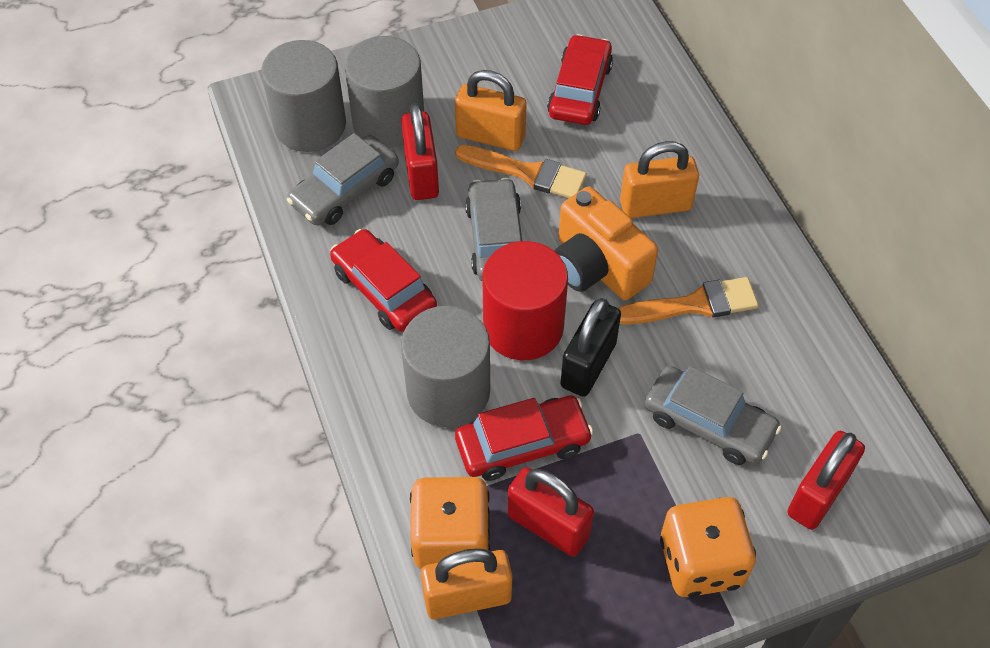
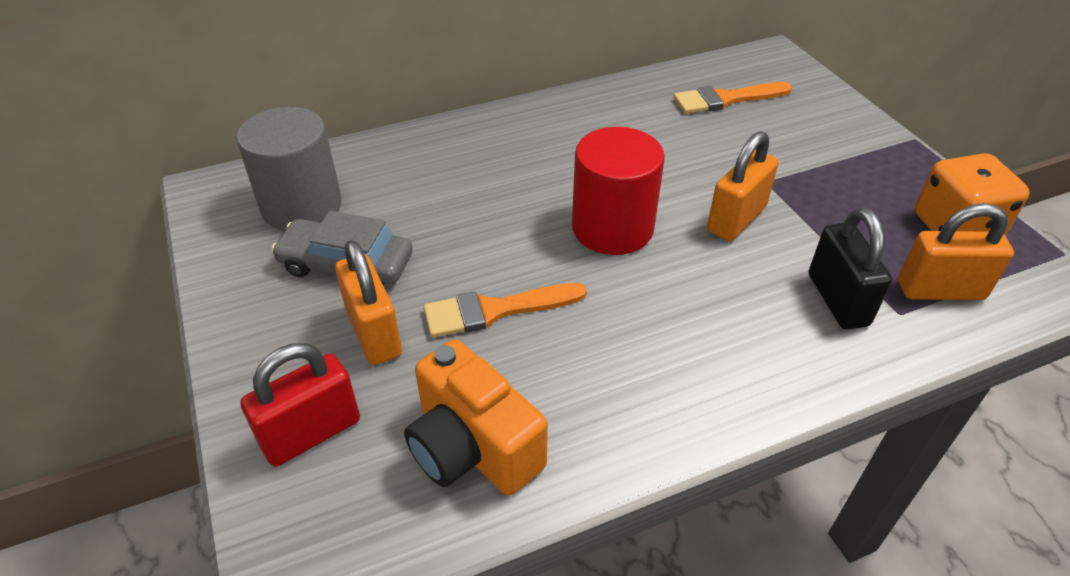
grey car: [287,133,399,225] [465,178,522,281] [645,366,781,465] = 3 -> [271,211,413,286] = 1
grey cylinder: [261,40,346,152] [345,36,424,148] [401,306,490,427] = 3 -> [237,107,341,231] = 1
orange dice: [410,477,490,569] [660,497,756,597] = 2 -> [915,153,1030,236] = 1
red car: [330,229,437,332] [455,396,593,481] [547,34,613,125] = 3 -> none = 0
red padlock: [401,103,439,200] [508,467,594,556] [787,431,865,530] = 3 -> [240,343,360,466] = 1

